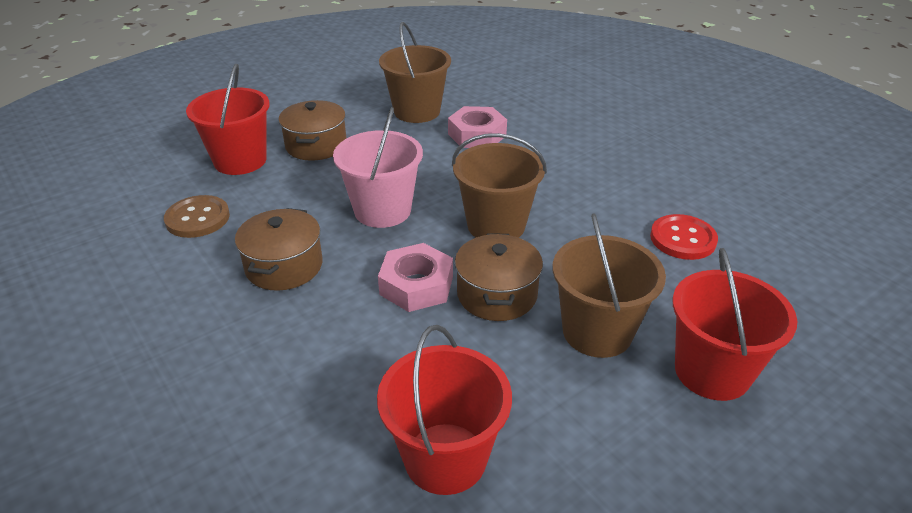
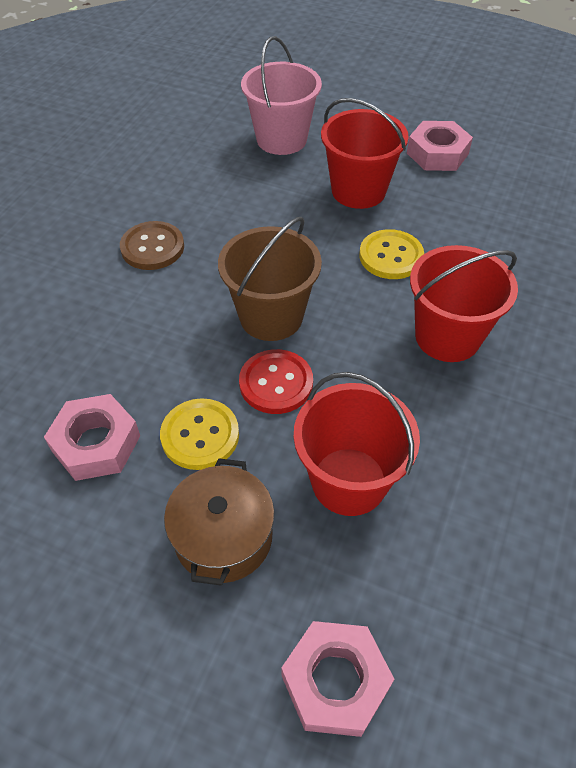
brown bucket: [379,22,451,123] [452,133,547,238] [553,214,666,358] = 3 -> [218,217,322,341] = 1
brown pot: [235,208,323,291] [278,100,346,161] [455,233,543,321] = 3 -> [164,458,275,586] = 1
pink nut: [378,243,453,312] [448,106,507,148] = 2 -> [44,394,140,481] [281,621,394,737] [407,121,473,171] = 3
yellow button: none = 0 -> [160,398,239,470] [359,229,424,279] = 2

